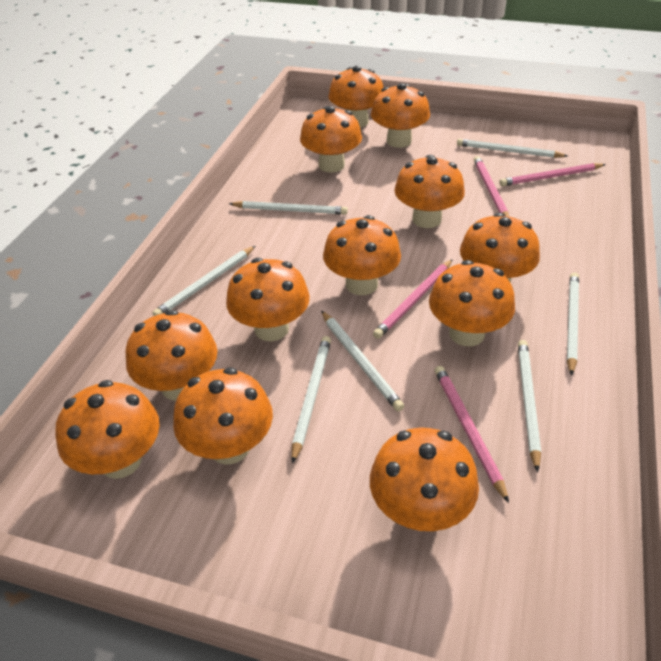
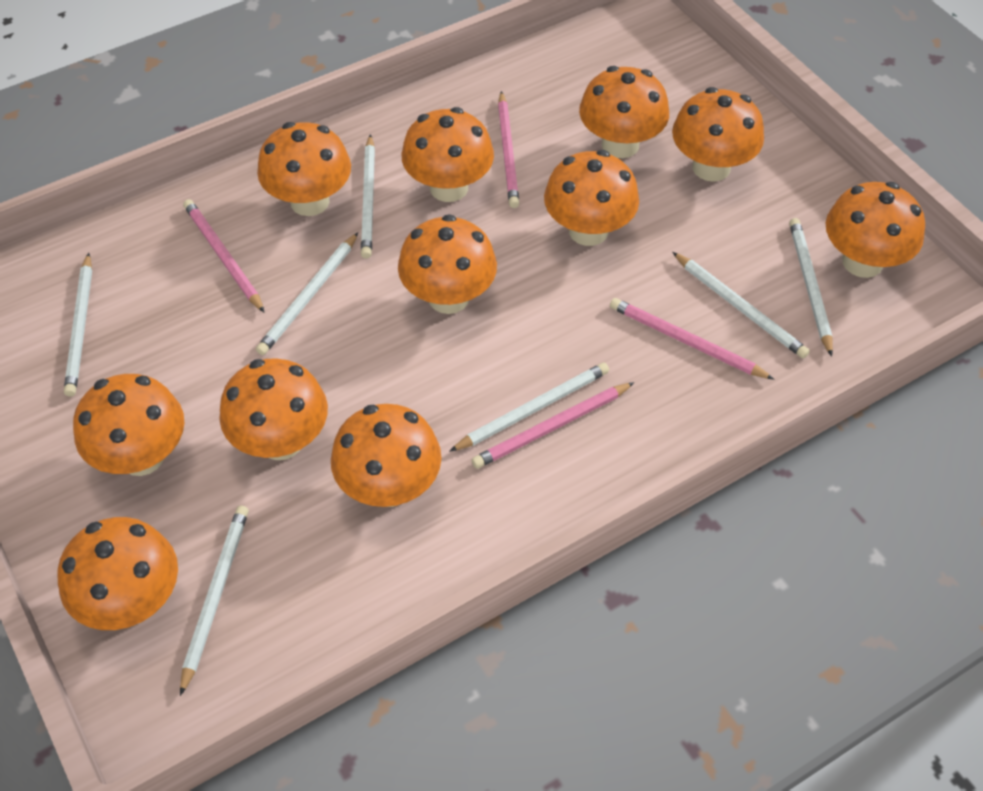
orange mushroom: [55,380,160,479] [126,310,217,401] [173,367,273,465] [226,258,310,341] [300,106,362,173] [323,215,401,295] [328,66,384,128] [370,428,479,531] [371,83,430,148] [394,155,465,228] [429,260,515,346] [460,213,540,283] = 12 -> [57,517,178,630] [73,374,184,476] [219,358,328,460] [257,122,351,216] [331,404,441,507] [398,214,497,314] [402,107,494,202] [544,150,639,246] [579,66,669,158] [672,87,764,182] [826,182,925,278] = 11

